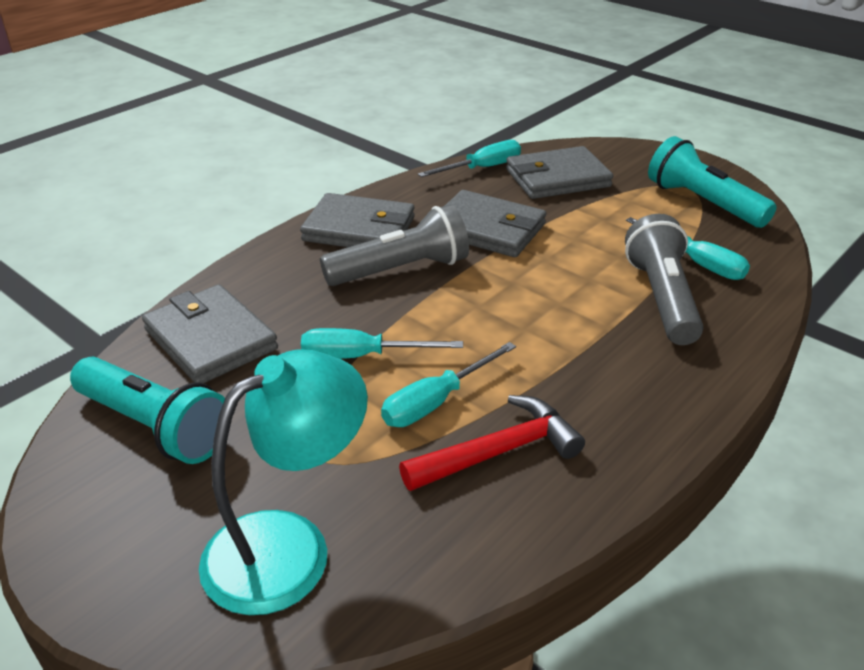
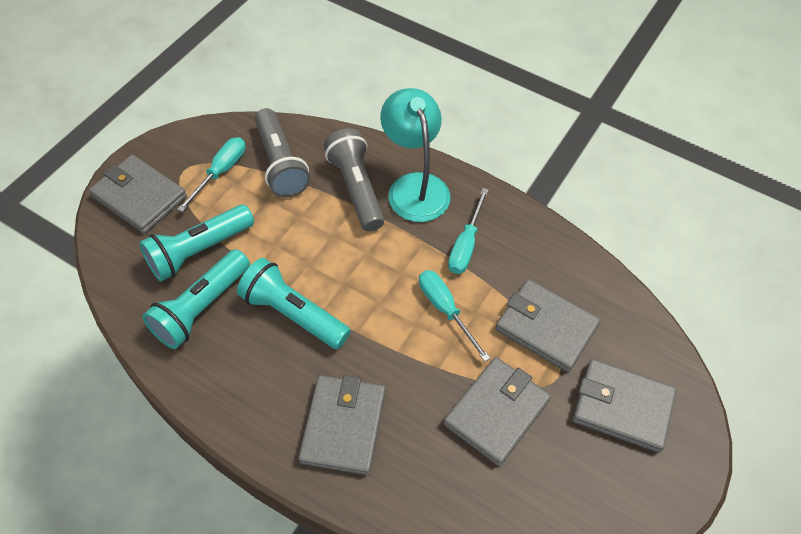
grey wallet: [142,285,278,383] [300,193,415,247] [445,190,546,257] [506,146,613,199] = 4 -> [89,155,187,234] [298,375,386,475] [443,357,551,466] [495,279,600,372] [572,359,676,453] = 5
red hammer: [399,395,585,491] = 1 -> none = 0
turquoise flashlight: [70,357,225,464] [648,136,777,228] = 2 -> [139,204,254,282] [142,249,250,349] [237,258,351,349] = 3
turquoise screwdriver: [301,328,463,359] [381,342,516,427] [418,140,521,177] [626,217,750,280] = 4 -> [177,137,245,212] [419,270,490,362] [448,188,488,274] = 3

